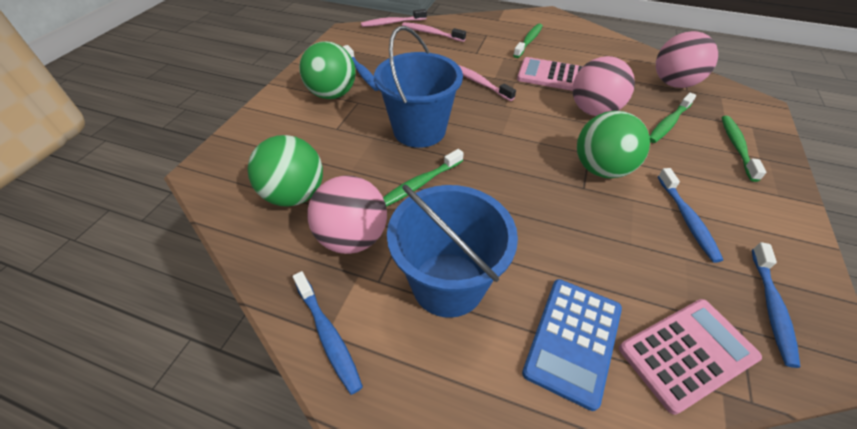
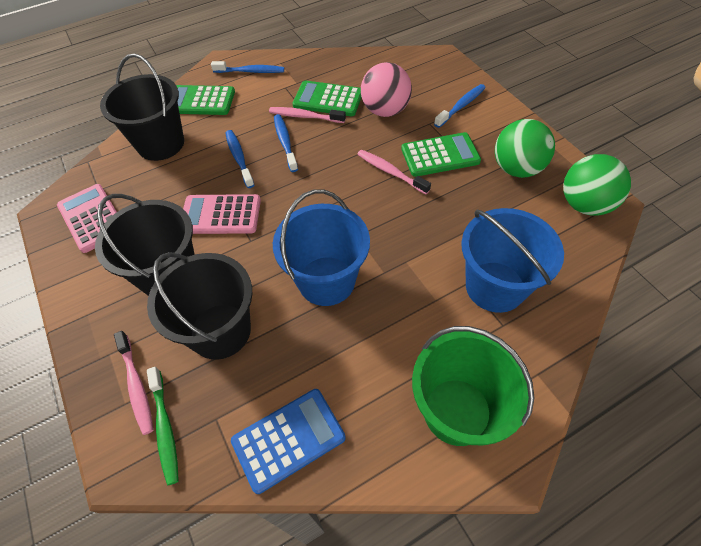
black bucket: none = 0 -> [95,194,195,296] [100,54,184,161] [147,252,252,360] = 3
green ball: [248,135,323,207] [299,41,356,99] [577,111,650,179] = 3 -> [495,119,555,178] [563,154,631,216] = 2
green bucket: none = 0 -> [412,326,535,446] = 1
green calculator: none = 0 -> [176,85,235,115] [292,80,362,116] [401,132,481,177] = 3
green toothbrush: [383,149,464,207] [513,24,543,58] [650,93,696,143] [722,116,766,182] = 4 -> [147,367,179,485] = 1
pink ball: [307,175,387,254] [572,56,635,116] [656,31,718,88] = 3 -> [361,62,412,117] = 1

